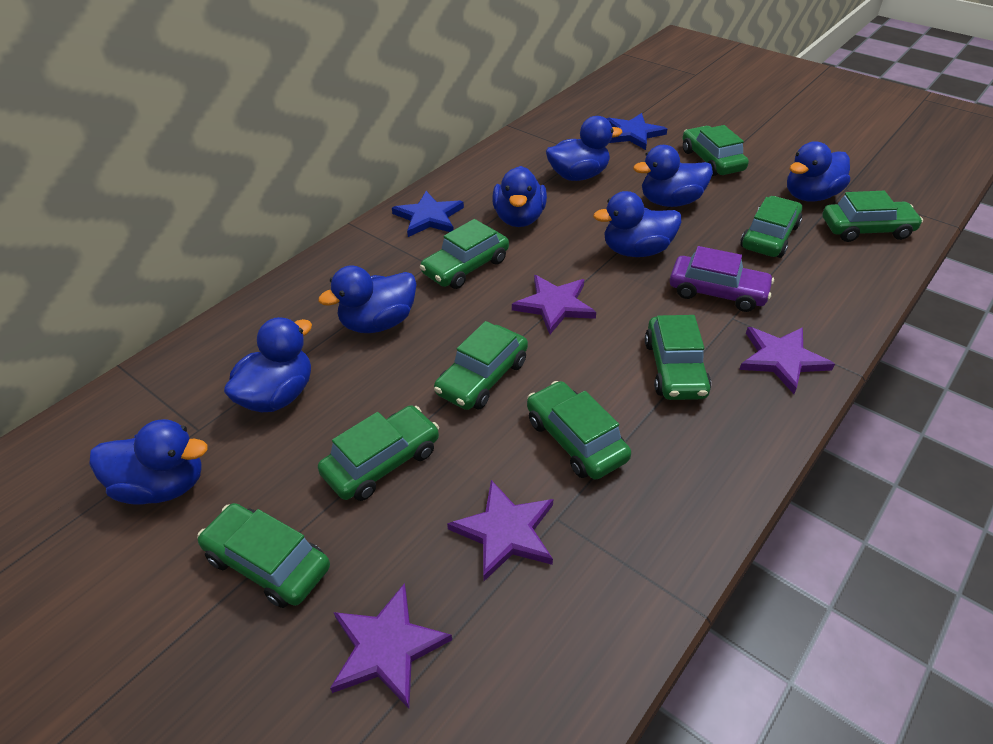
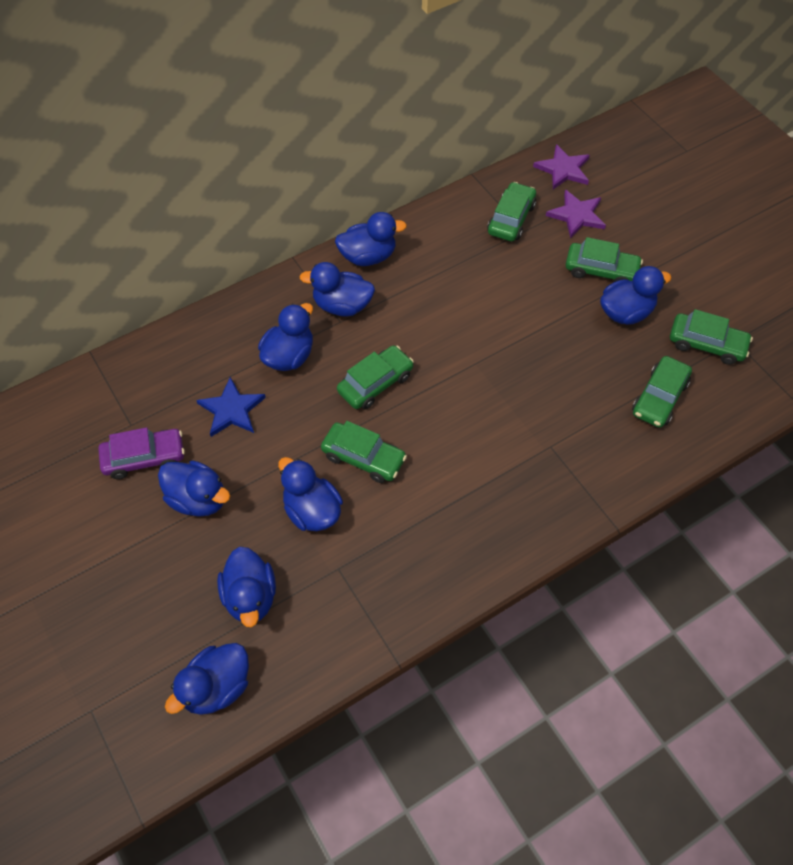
blue star: [392,191,464,237] [606,113,667,150] = 2 -> [196,377,266,437] = 1
green car: [197,503,330,608] [318,405,439,501] [420,219,509,289] [434,321,528,410] [527,381,631,480] [645,315,711,400] [683,125,749,176] [740,196,802,258] [823,191,923,242] = 9 -> [321,421,407,483] [337,345,414,410] [487,182,536,241] [566,237,643,282] [632,356,692,428] [670,309,753,365] = 6
purple star: [330,583,452,708] [447,480,553,581] [512,275,596,334] [739,327,835,394] = 4 -> [533,144,590,189] [546,190,606,238] = 2

